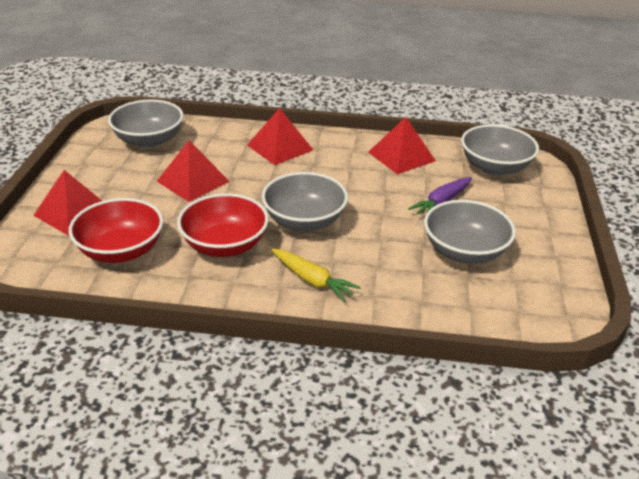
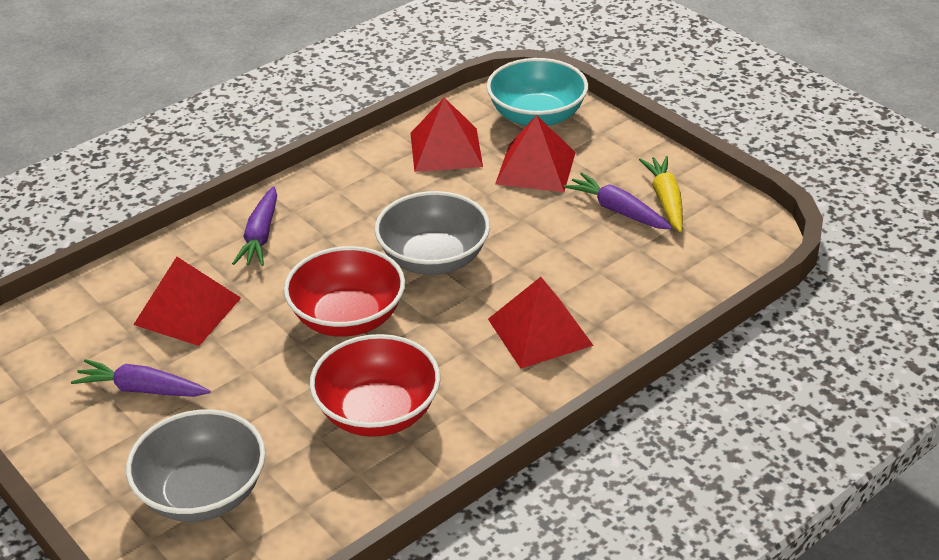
grey bowl: [108,100,183,148] [262,172,348,231] [424,200,516,264] [461,124,539,176] = 4 -> [126,409,266,522] [375,191,490,275] = 2
purple carrot: [408,177,472,214] = 1 -> [71,359,211,397] [232,186,277,266] [564,172,672,230] = 3
turquoise bowl: none = 0 -> [487,58,588,126] = 1

